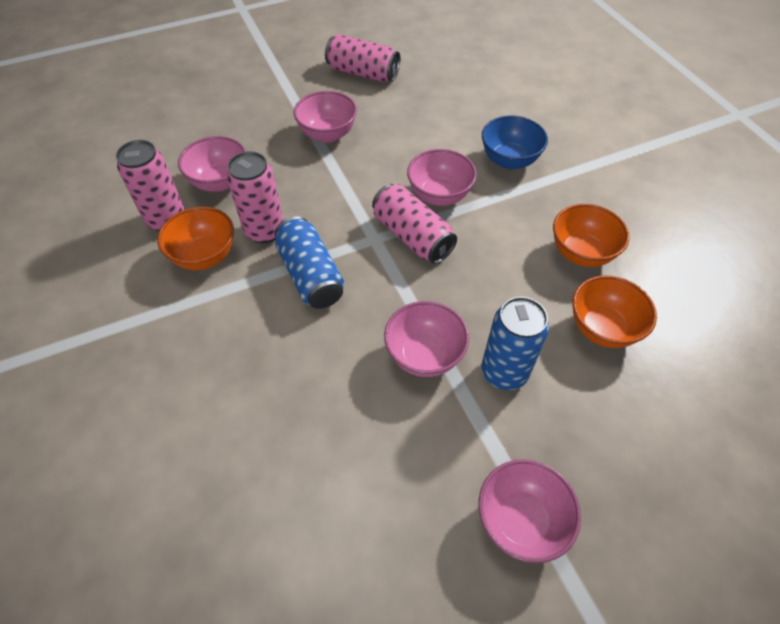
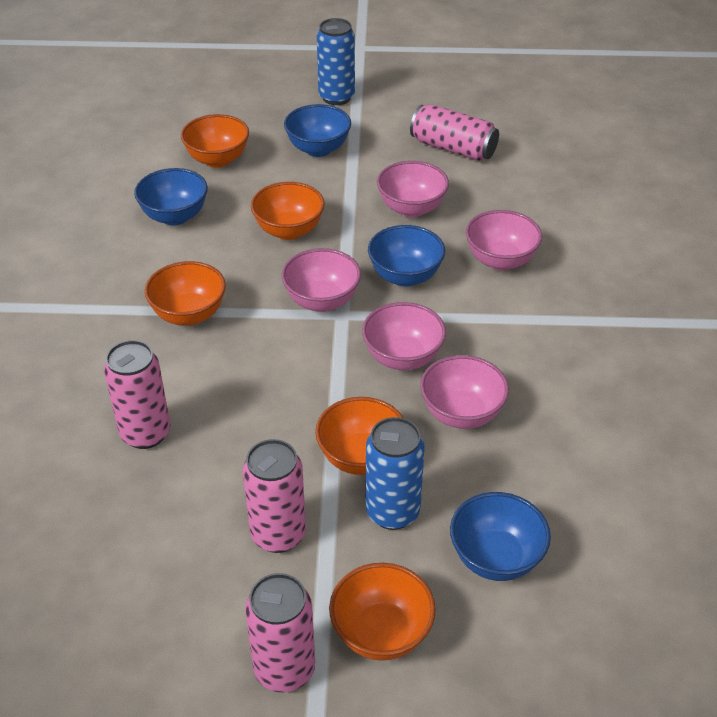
blue bowl: [482,115,548,169] = 1 -> [134,168,208,225] [284,104,351,157] [368,225,445,287] [450,492,551,581] = 4
orange bowl: [157,207,234,270] [553,204,630,267] [572,275,657,348] = 3 -> [145,261,226,326] [181,114,249,168] [251,182,325,240] [315,397,403,475] [329,563,436,661] = 5

